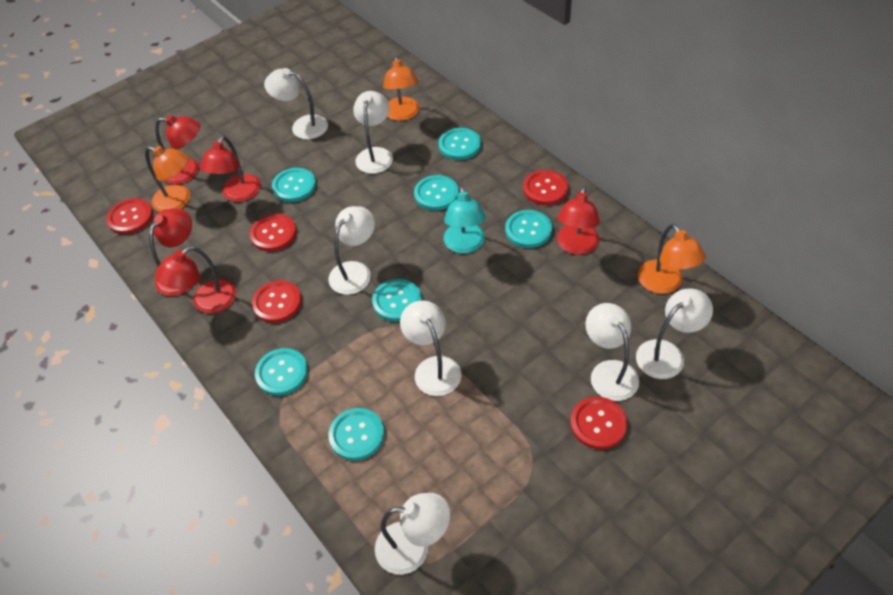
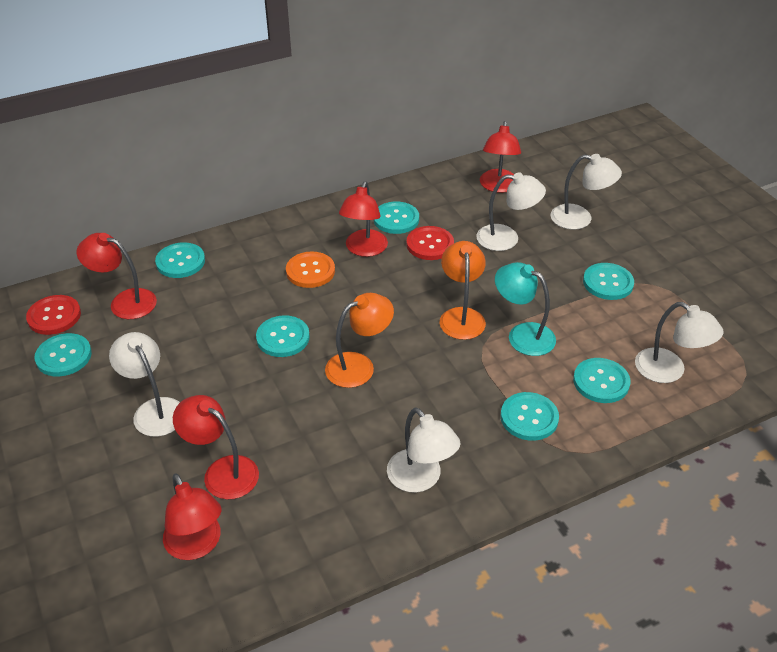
orange button: none = 0 -> [286,252,335,288] = 1
orange lamp: [145,146,190,212] [383,55,419,121] [638,224,705,294] = 3 -> [325,293,394,388] [439,241,486,340] = 2
red button: [107,198,153,234] [250,214,296,251] [252,281,302,323] [523,170,568,205] [570,397,628,450] = 5 -> [26,295,81,335] [406,226,454,260] = 2
white lamp: [264,68,328,139] [329,206,375,295] [353,91,393,174] [375,493,450,575] [400,300,461,396] [585,303,639,401] [636,288,713,379] = 7 -> [109,332,180,437] [387,407,461,493] [476,172,546,251] [551,154,622,230] [635,302,724,383] = 5

